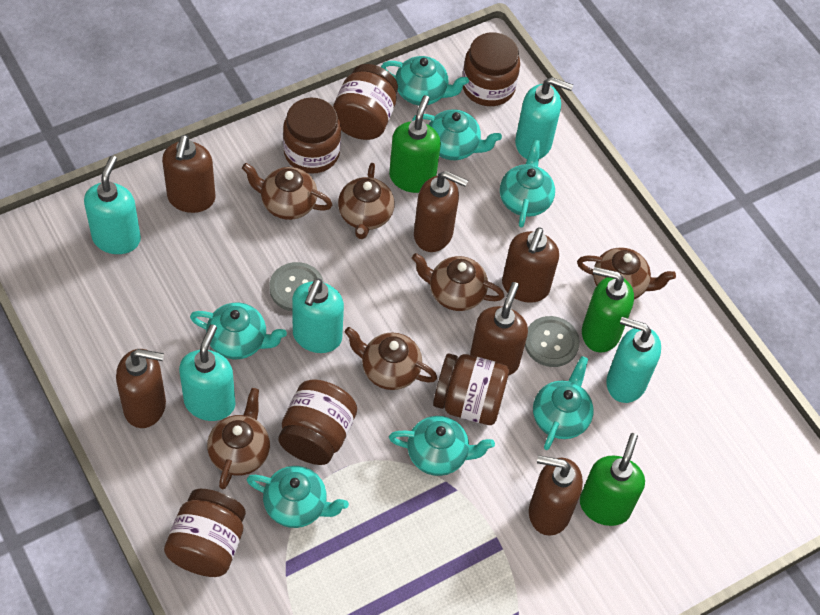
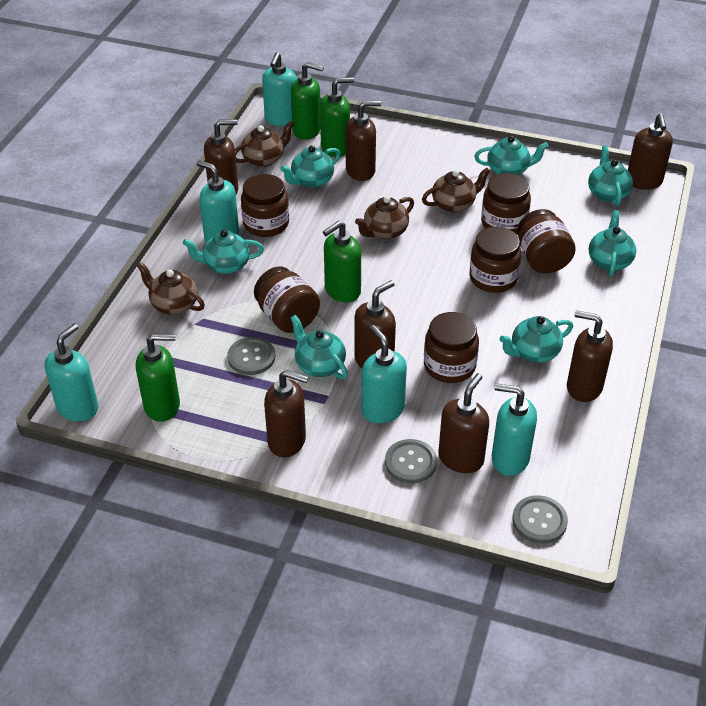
brown soap dispenser: [116,349,166,428] [162,135,216,213] [414,171,468,252] [470,282,528,376] [502,227,559,303] [529,455,583,536] = 6 -> [204,119,238,195] [264,370,308,457] [346,101,381,181] [354,280,396,368] [438,373,489,473] [567,310,613,402] [628,113,673,190] = 7
brown teapot: [207,388,270,489] [242,163,332,220] [338,163,394,239] [344,327,437,390] [412,253,504,311] [577,248,676,299] = 6 -> [137,262,205,315] [235,121,294,167] [355,196,414,240] [422,168,490,213] = 4
green soap dispenser: [389,95,441,193] [580,433,645,526] [582,267,634,352] = 3 -> [136,334,180,422] [291,62,324,140] [320,77,354,157] [323,221,361,302] = 4
grey button: [269,262,324,311] [525,316,580,367] = 2 -> [227,337,275,375] [385,439,437,484] [512,495,568,544] = 3

